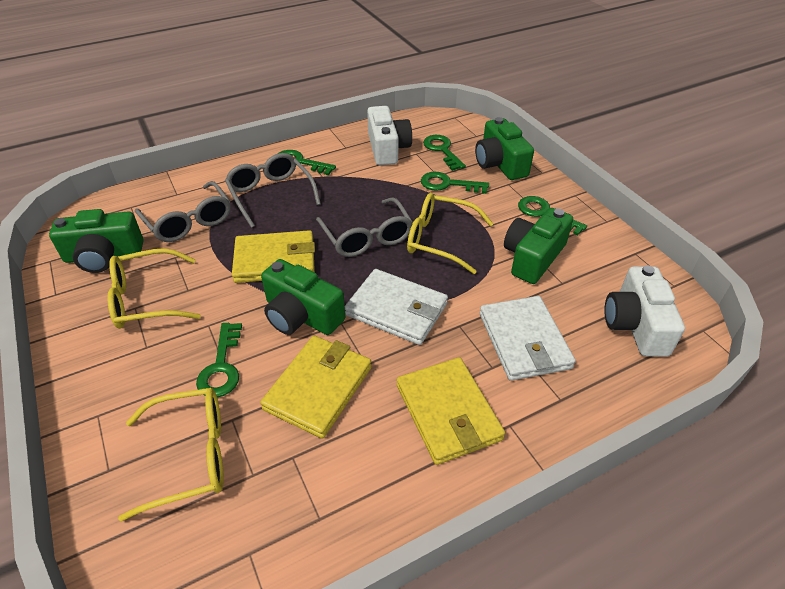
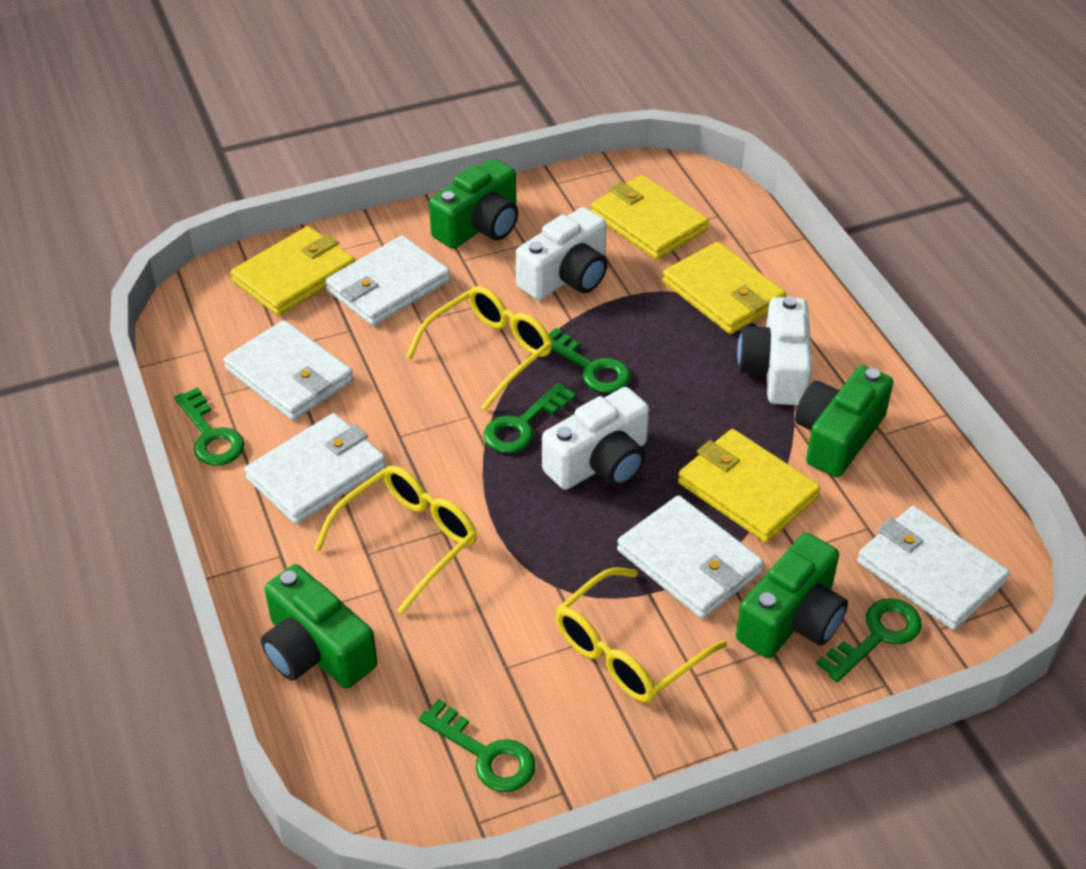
grey glasses: [135,181,231,242] [225,153,321,228] [316,198,413,257] = 3 -> none = 0
white camera: [367,106,412,165] [604,265,685,356] = 2 -> [516,207,608,300] [542,387,649,490] [737,296,812,405] = 3
white wallet: [345,269,448,345] [480,296,576,381] = 2 -> [223,320,353,421] [244,413,386,524] [325,236,450,326] [617,495,764,619] [857,506,1010,630] = 5
yellow wallet: [232,230,315,283] [260,336,372,439] [397,357,505,465] = 3 -> [231,226,355,316] [591,175,709,260] [662,242,786,334] [678,429,821,543] = 4

